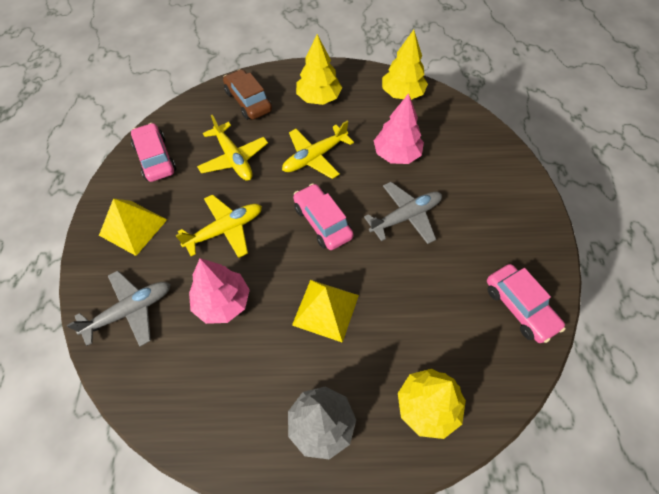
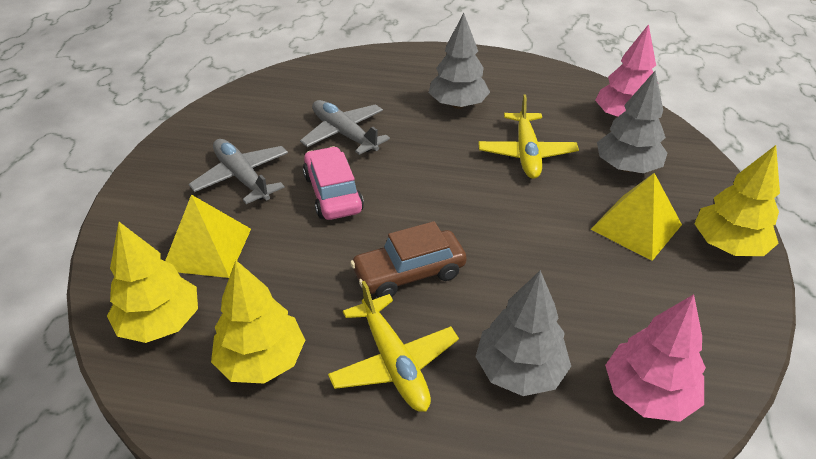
grey tree: [288,386,356,459] = 1 -> [428,13,490,109] [475,270,571,396] [597,71,667,173] = 3
pink car: [131,123,176,182] [293,183,354,250] [487,264,565,343] = 3 -> [303,146,364,220] = 1
yellow plane: [176,194,262,258] [197,115,268,181] [282,121,354,179] = 3 -> [328,281,459,412] [478,95,579,179] = 2

